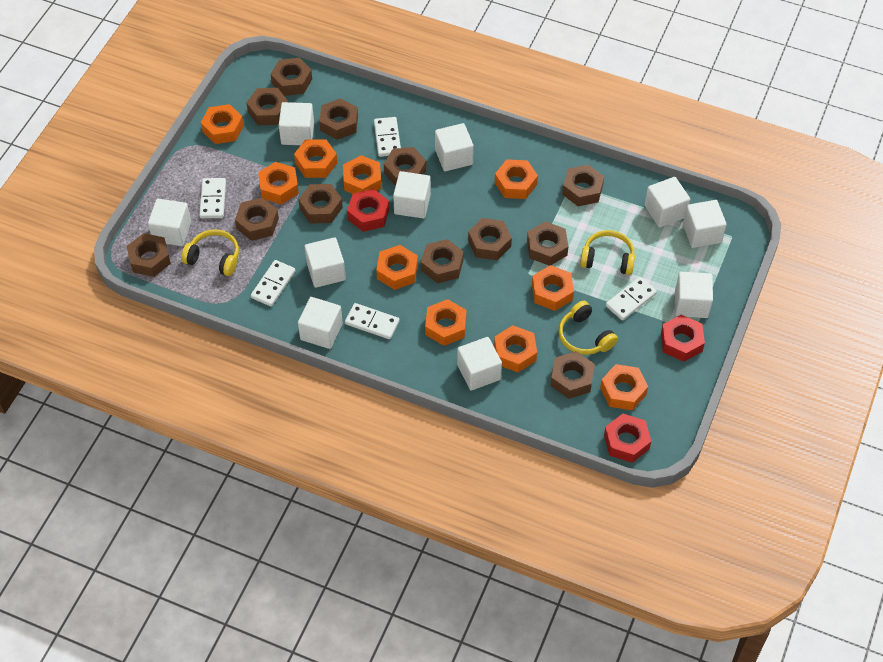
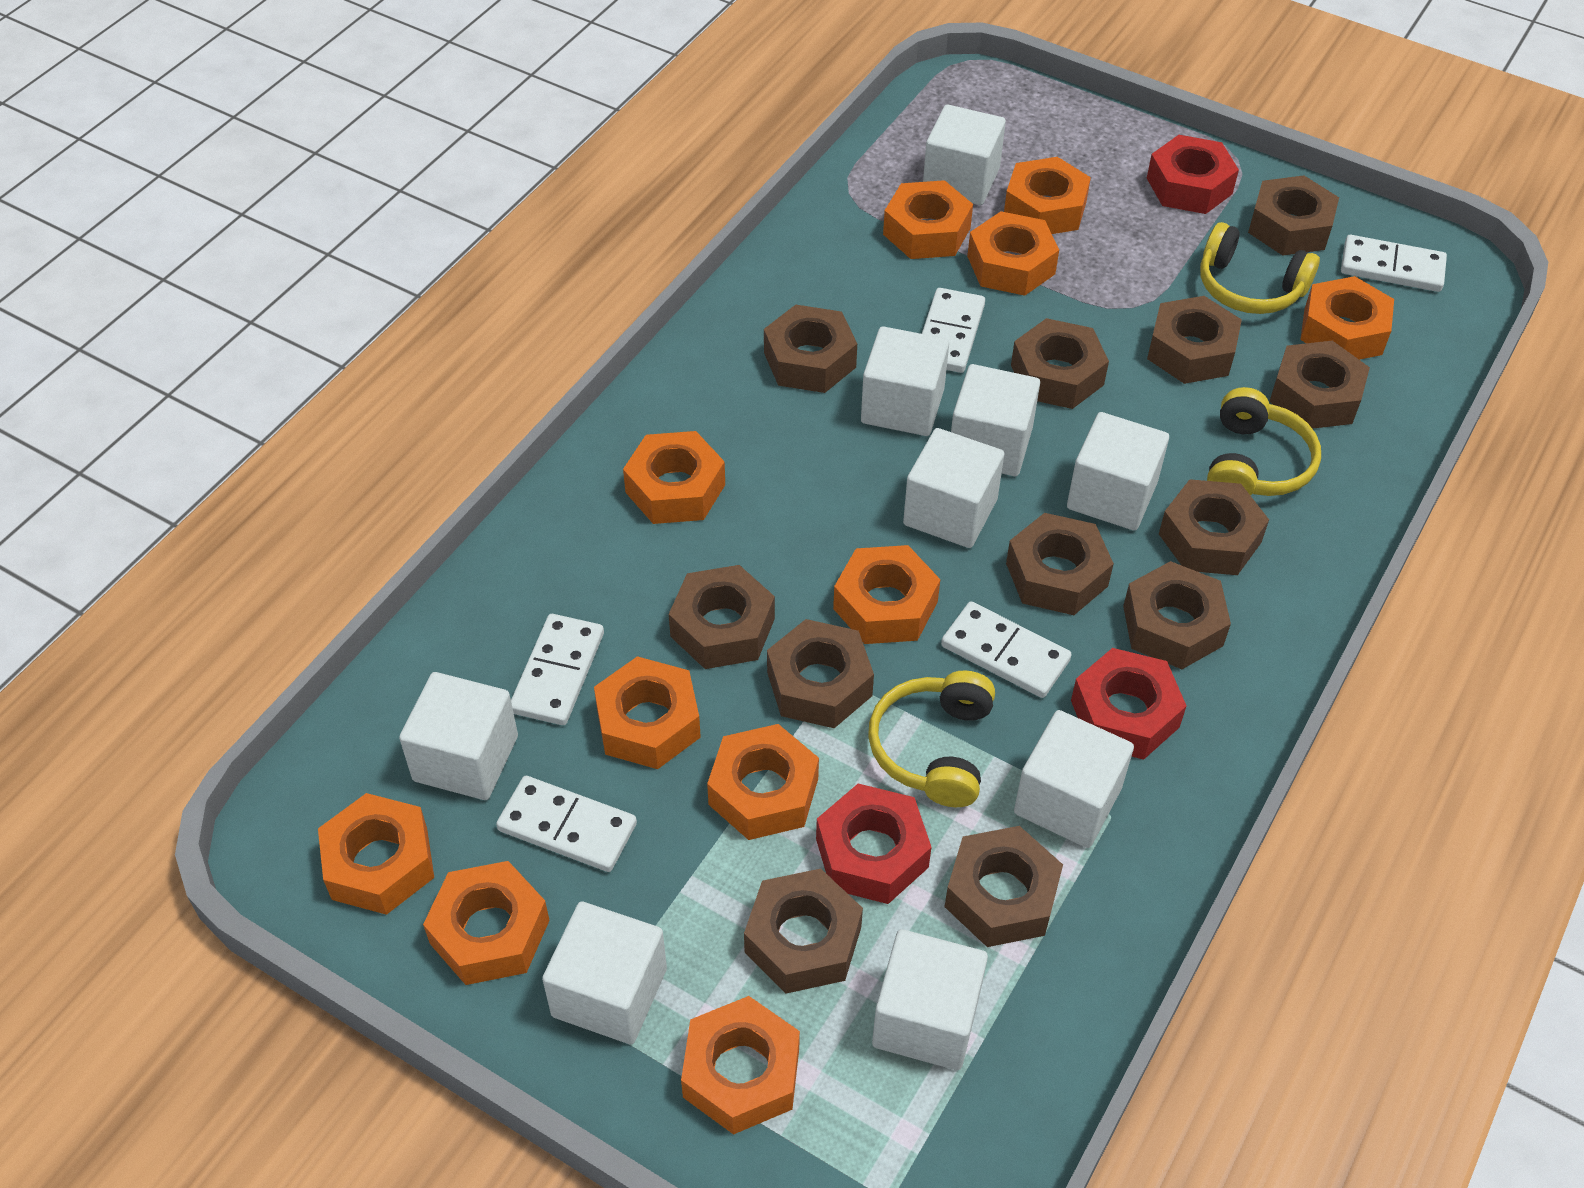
orange nut: [201,104,244,144] [258,162,299,205] [294,139,337,178] [343,155,381,194] [376,245,418,290] [425,299,467,346] [494,325,537,372] [495,159,538,199] [532,265,574,311] [600,364,648,410] = 10 -> [318,793,434,915] [423,861,550,985] [594,656,701,769] [623,431,725,524] [681,996,800,1135] [707,724,819,840] [833,545,940,644] [883,180,973,259] [967,211,1059,296] [1004,157,1091,234] [1300,276,1394,360] = 11
white cube: [148,199,191,246] [279,102,314,145] [298,297,343,349] [305,237,346,288] [393,171,431,219] [435,123,474,171] [457,337,502,391] [645,177,690,227] [675,272,713,318] [683,200,727,248] = 10 -> [399,672,518,800] [542,901,667,1044] [861,326,949,436] [872,929,988,1070] [903,428,1004,548] [923,105,1006,205] [951,364,1040,476] [1014,710,1134,848] [1067,412,1169,531] = 9

